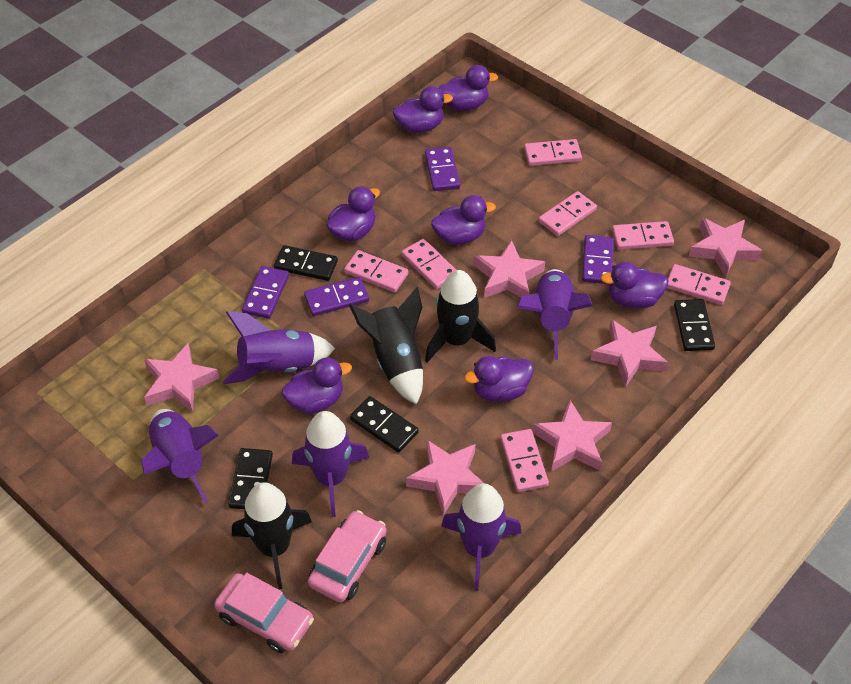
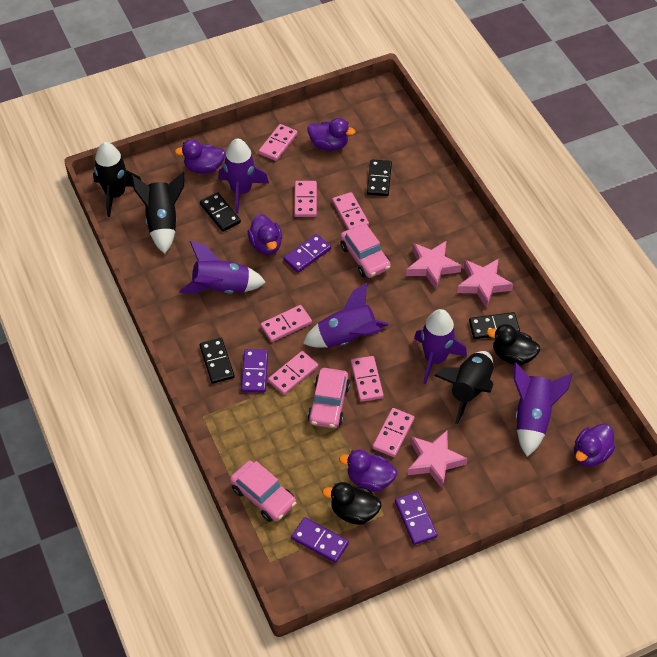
black duck: none = 0 -> [322,482,382,525] [487,324,540,365] = 2
pink car: [214,573,314,653] [308,510,387,602] = 2 -> [230,461,296,522] [308,368,350,429] [340,224,391,278] = 3
pink star: [144,343,219,412] [406,440,485,516] [474,240,545,298] [532,400,612,472] [591,319,668,387] [689,217,762,277] = 6 -> [406,241,462,289] [407,431,468,489] [457,258,513,308] = 3
purple duck: [282,357,352,414] [327,186,380,241] [393,86,453,133] [431,195,496,245] [439,65,498,111] [464,356,534,402] [600,262,668,309] = 7 -> [175,139,225,174] [247,214,282,255] [308,118,356,151] [339,450,397,492] [574,423,615,467] = 5

